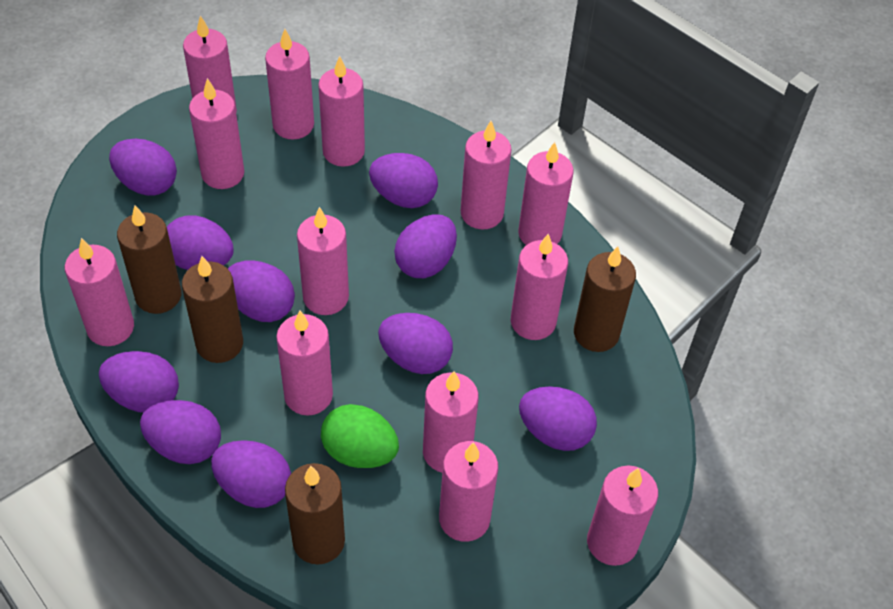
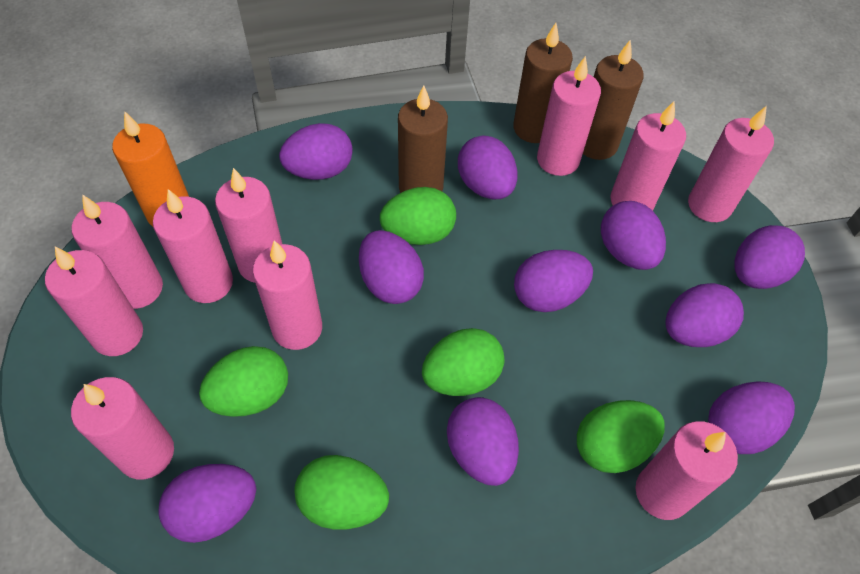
brown candle: [117,205,181,314] [182,256,243,363] [285,463,345,565] [574,246,636,352] = 4 -> [398,85,448,193] [513,23,573,143] [583,40,644,160] = 3
green egg: [321,404,399,468] = 1 -> [199,346,288,417] [294,455,389,530] [380,187,456,245] [422,328,505,396] [577,400,665,473] = 5
orange candle: none = 0 -> [112,111,189,226] = 1
pink candle: [65,238,134,346] [183,15,237,112] [189,78,244,189] [265,29,314,140] [276,311,333,416] [297,207,349,315] [318,56,365,167] [423,371,479,472] [439,441,498,542] [461,121,512,229] [511,234,568,340] [518,142,574,245] [587,465,658,566] = 13 -> [45,247,143,356] [71,377,174,479] [72,194,163,309] [153,189,233,303] [215,168,282,283] [253,240,322,350] [537,56,601,176] [610,101,686,210] [636,421,738,520] [688,106,774,222] = 10

